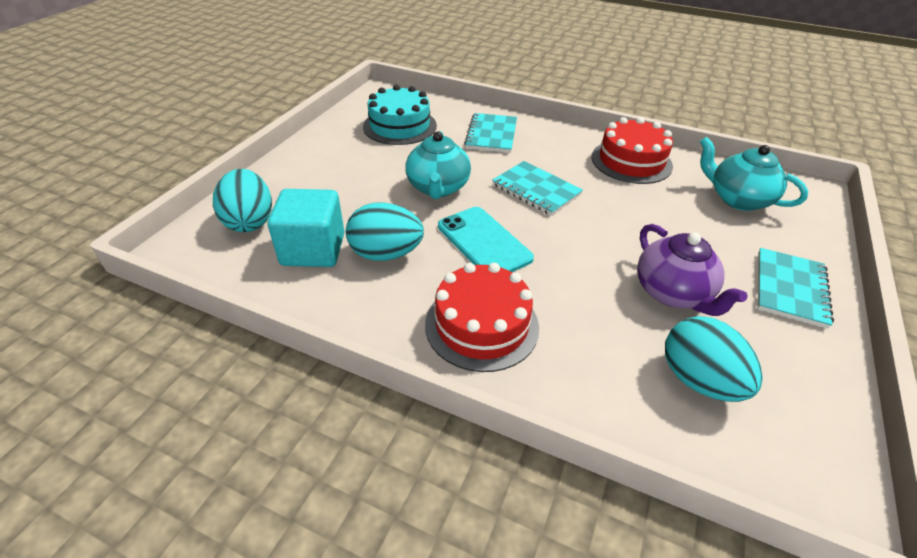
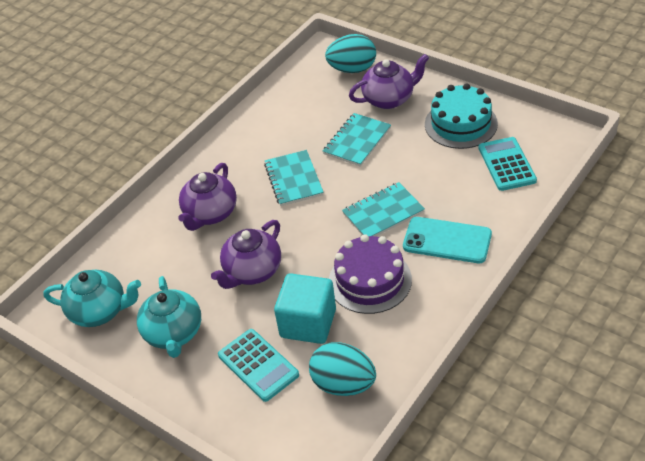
purple cake: none = 0 -> [329,234,412,314] = 1
purple teapot: [637,224,748,316] = 1 -> [178,163,237,231] [211,220,281,289] [349,54,429,109] = 3
red cake: [425,263,539,372] [591,117,673,184] = 2 -> none = 0
turquoise calculator: none = 0 -> [218,329,299,402] [478,137,537,191] = 2
turquoise egg: [213,169,272,232] [346,202,424,261] [665,316,763,402] = 3 -> [309,342,376,396] [325,34,376,73] = 2

